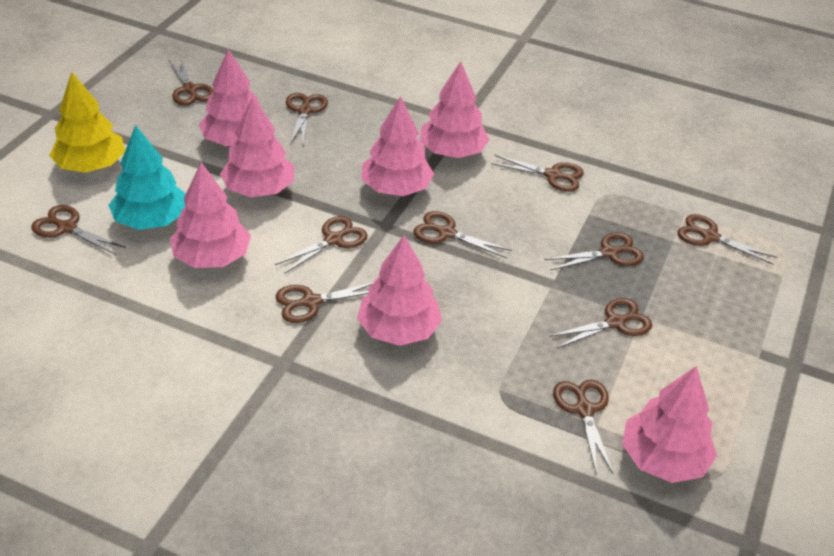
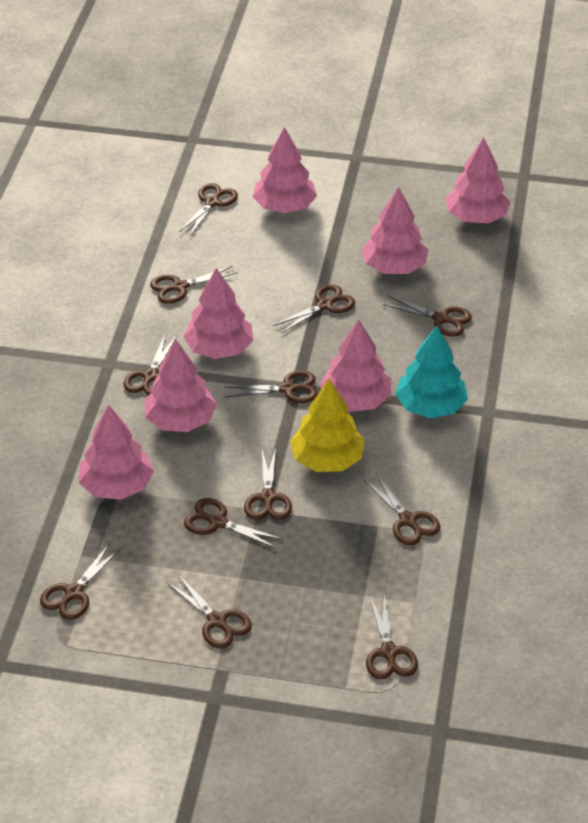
brown scissors: [31,205,126,255] [169,57,214,105] [275,216,368,274] [276,283,372,323] [286,93,328,145] [413,211,512,258] [491,155,584,192] [545,232,644,271] [549,298,652,348] [553,380,613,474] [678,214,777,265] = 11 -> [40,543,121,620] [124,333,178,396] [150,266,238,304] [166,574,252,648] [179,183,238,236] [184,498,283,549] [224,371,318,403] [244,447,292,520] [273,284,355,333] [364,474,441,545] [366,594,418,679] [383,295,472,337] = 12

